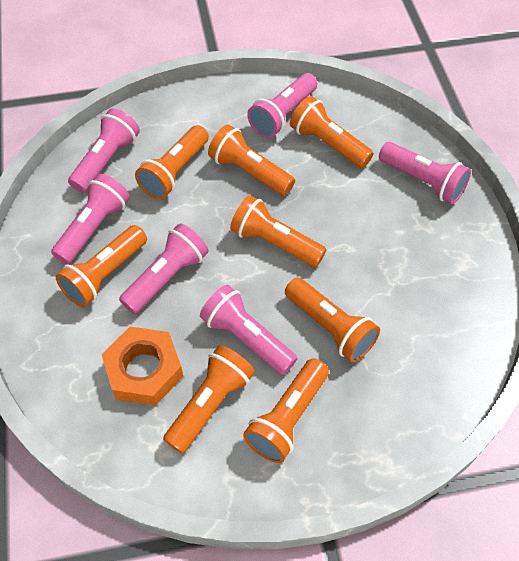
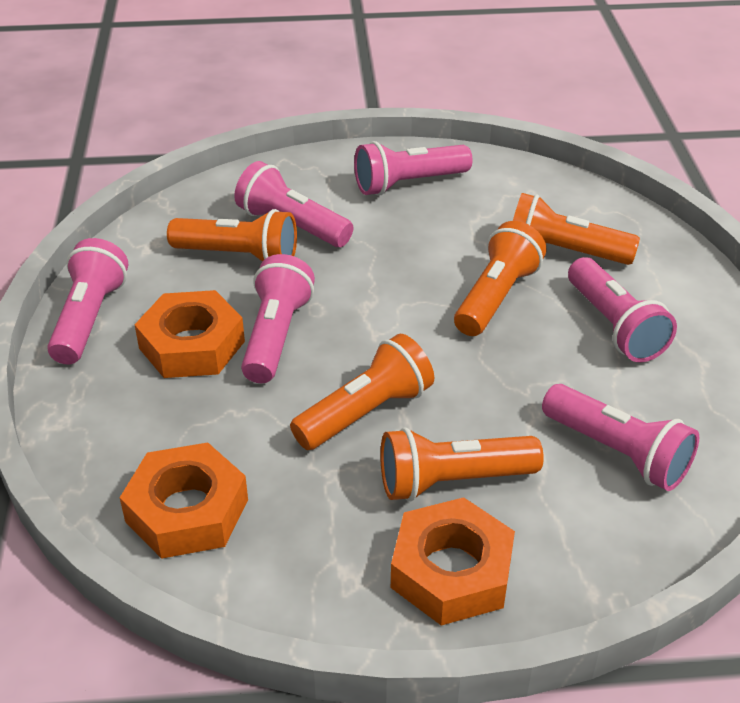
orange flashlight: [56,225,147,307] [135,125,209,199] [163,345,255,453] [208,124,295,196] [230,195,327,267] [243,358,329,463] [285,278,380,362] [290,96,374,168] = 8 -> [167,209,297,262] [290,334,434,450] [380,428,544,501] [454,221,547,336] [513,193,640,265] = 5
orange nut: [101,327,183,406] = 1 -> [120,442,248,559] [134,290,245,378] [391,497,515,626] = 3

